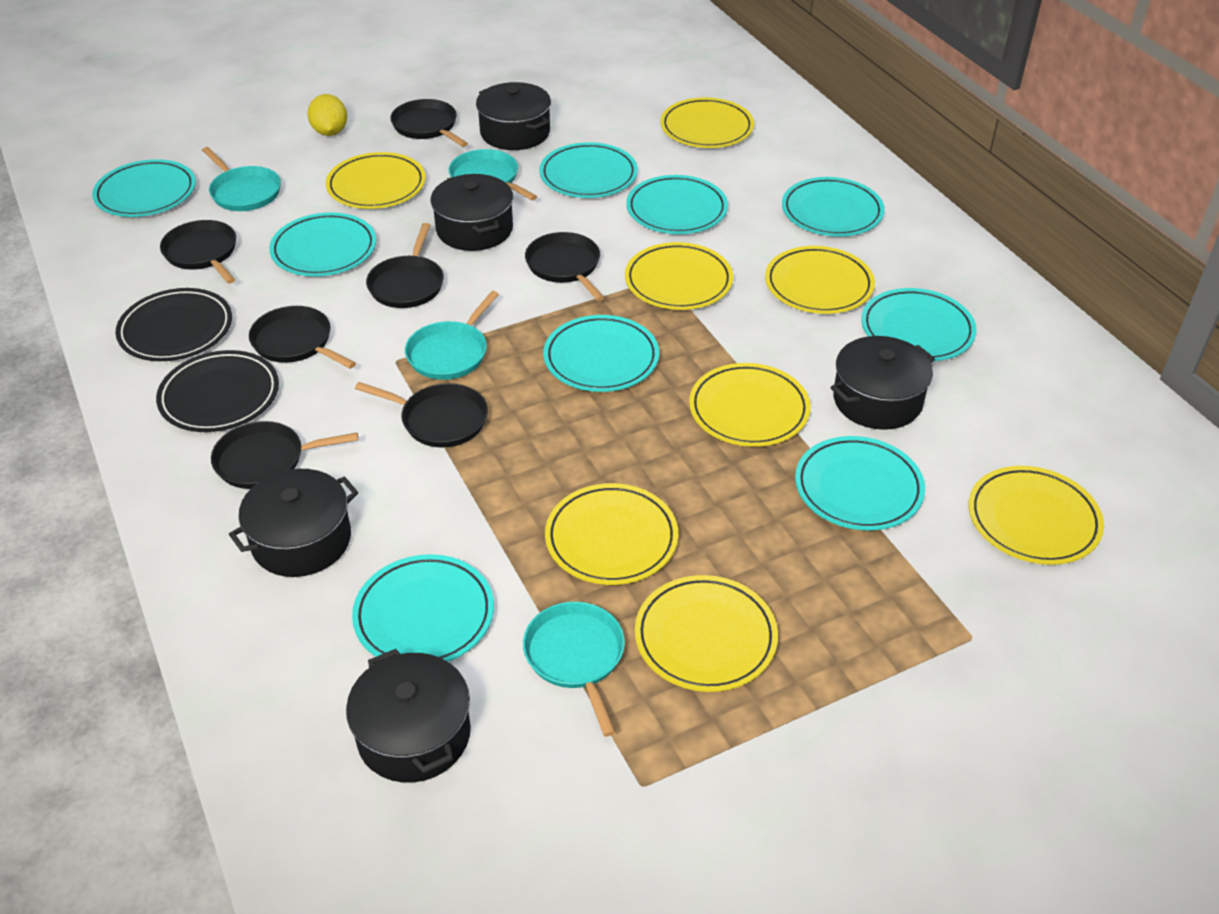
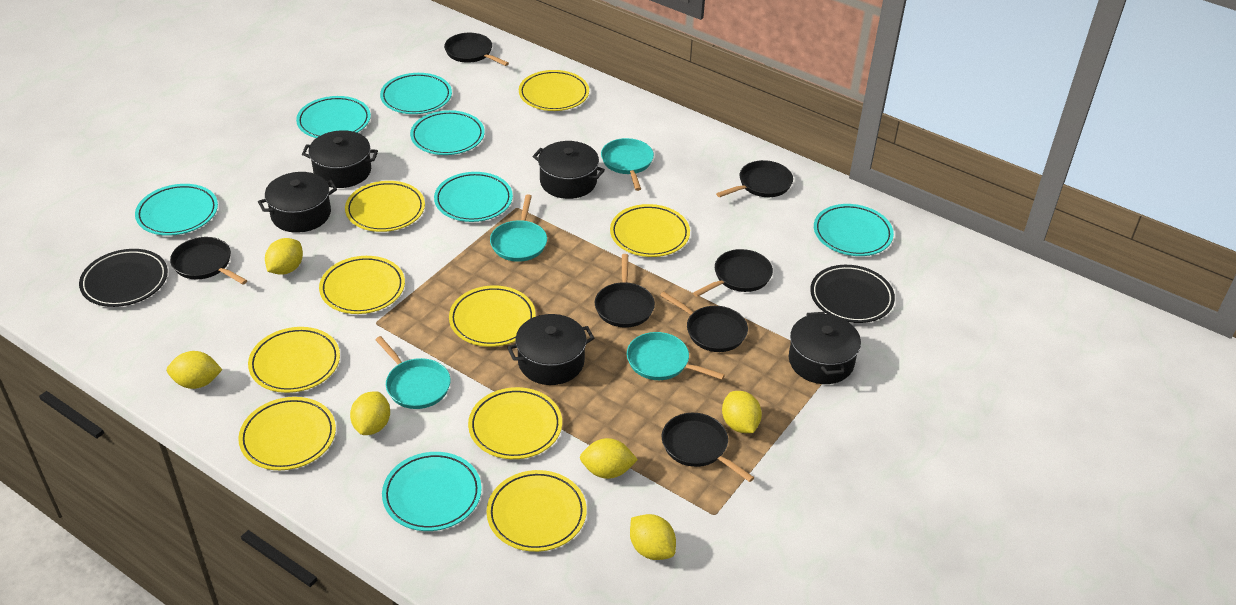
turquoise plate: [92,159,196,217] [269,212,376,276] [352,554,494,662] [539,142,638,198] [543,315,659,392] [626,175,728,234] [782,177,885,236] [795,436,925,530] [861,288,976,361] = 9 -> [135,184,218,236] [296,96,371,138] [380,73,452,114] [382,452,482,531] [410,110,485,155] [434,172,513,222] [814,204,894,256] = 7
yellow lemon: [307,94,347,136] = 1 -> [167,351,222,389] [265,238,303,275] [350,392,390,435] [580,438,638,479] [630,514,676,560] [722,391,762,433] = 6
yellow plate: [326,152,426,209] [545,483,678,585] [625,242,733,310] [635,575,778,692] [660,97,754,148] [689,363,811,447] [765,246,875,314] [968,466,1104,565] = 8 -> [238,397,336,470] [248,327,340,393] [319,256,405,314] [345,181,425,232] [449,286,536,347] [468,387,562,459] [487,470,587,552] [519,70,589,111] [610,204,690,257] = 9

